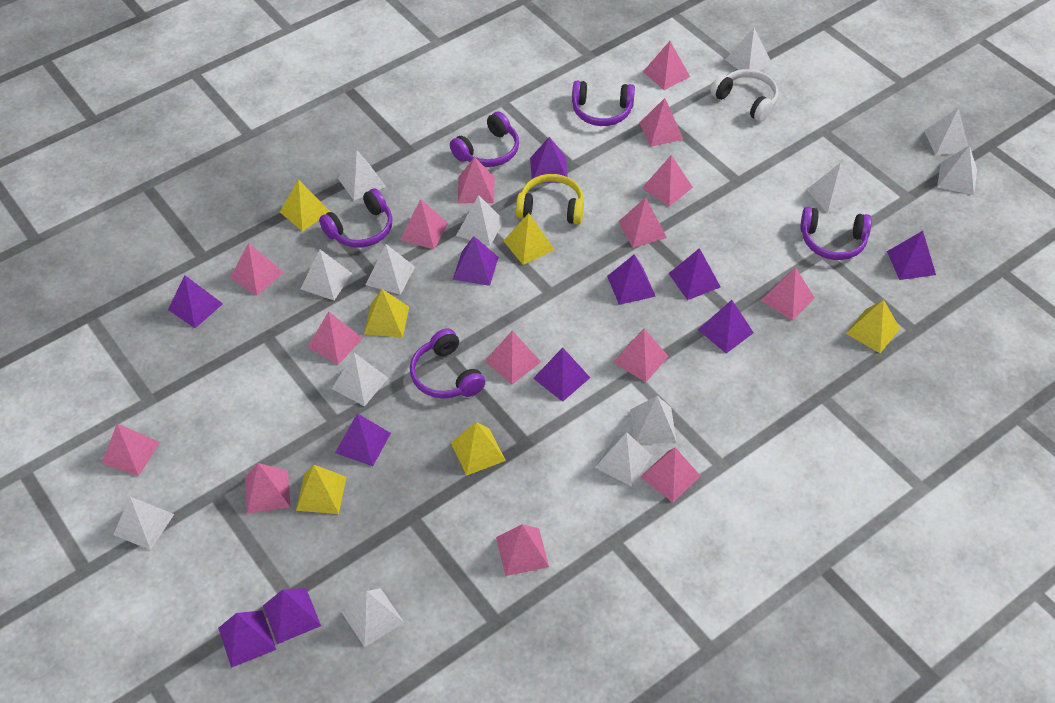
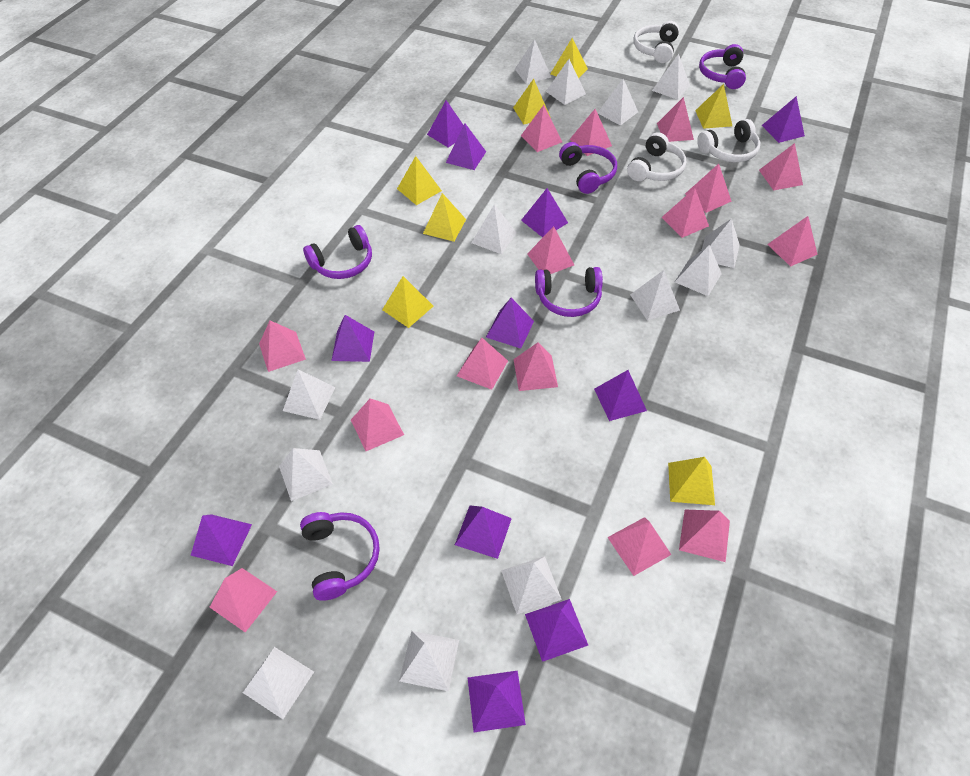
white headphones: [711,69,778,122] = 1 -> [627,132,686,181] [633,21,679,63] [697,119,760,162] = 3
yellow headphones: [516,174,584,225] = 1 -> none = 0
yellow pyramid: [280,179,331,232] [296,465,346,514] [364,289,409,338] [451,422,506,476] [504,213,555,265] [845,300,900,353] = 6 -> [382,276,433,328] [397,156,442,205] [423,193,466,242] [513,79,551,125] [550,38,588,78] [668,457,715,505] [695,84,732,129] = 7

